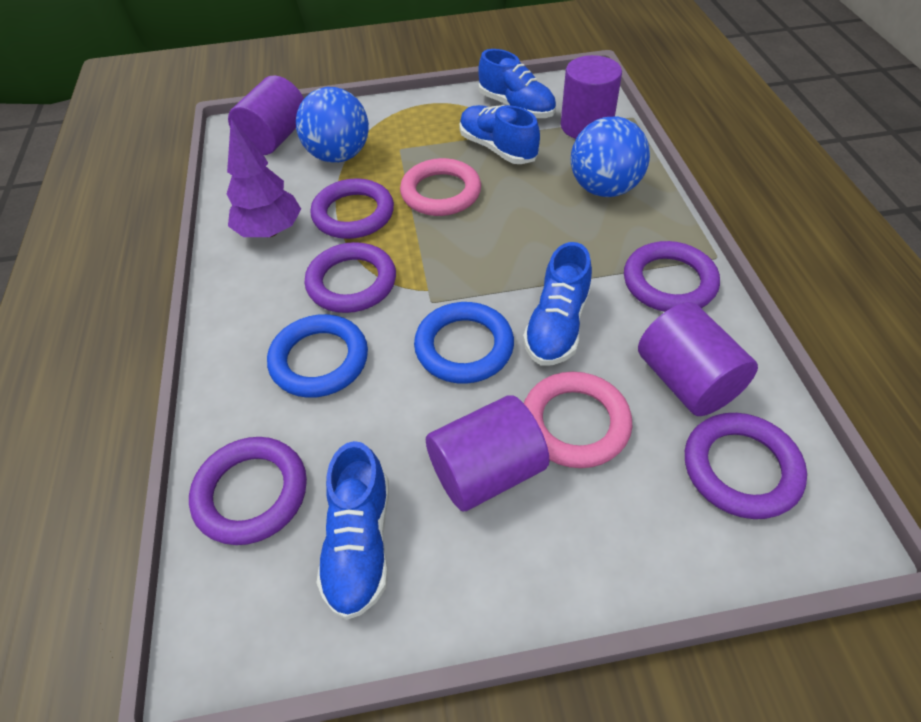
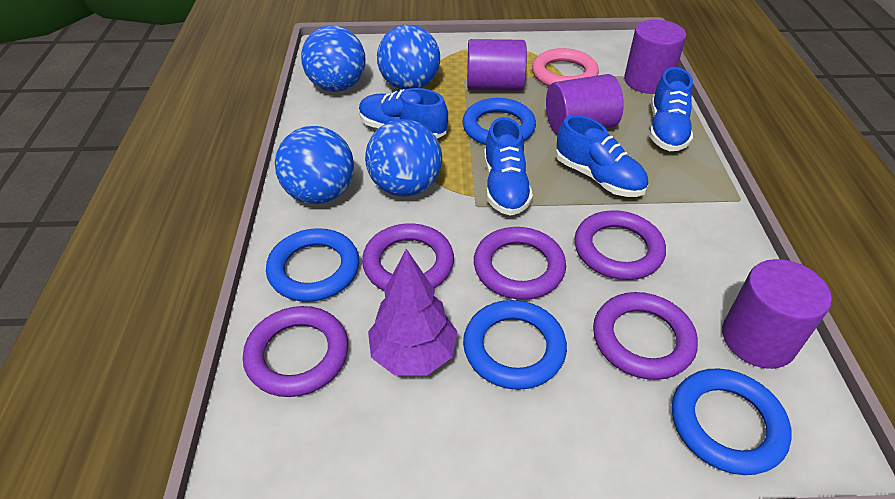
blue ball: [296,87,369,163] [571,116,650,197] = 2 -> [275,126,354,204] [301,25,365,92] [365,119,442,197] [377,25,440,90] = 4
blue ring: [267,314,368,398] [414,302,514,384] = 2 -> [266,228,359,302] [462,98,536,145] [463,300,567,390] [672,368,792,475] = 4
pink ring: [400,158,481,216] [524,372,632,468] = 2 -> [532,48,599,86] = 1

